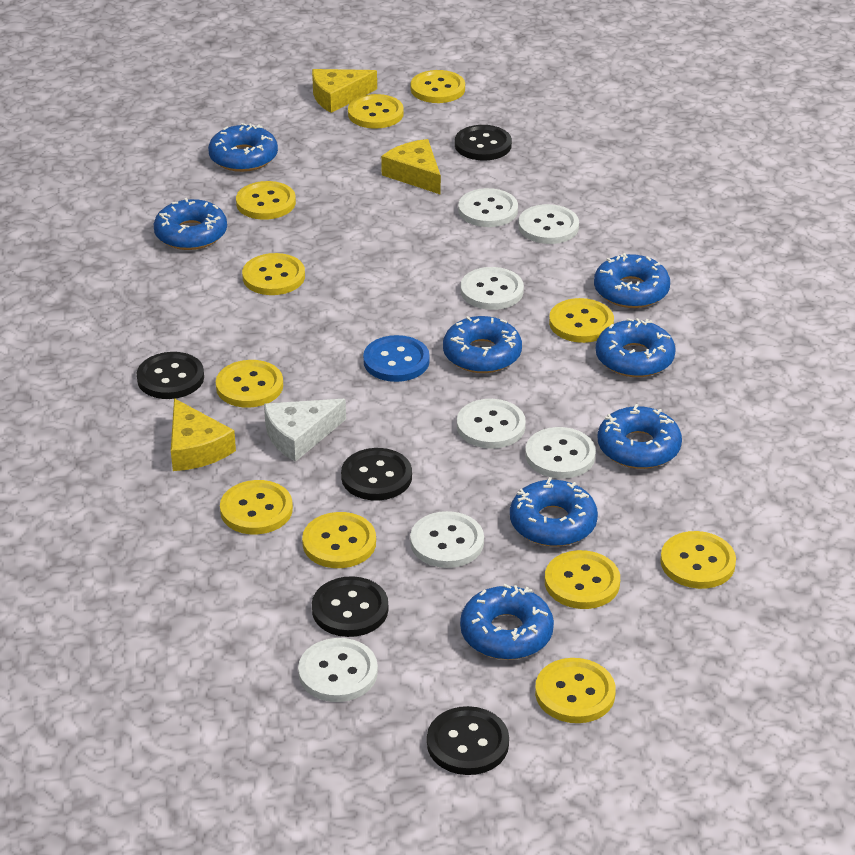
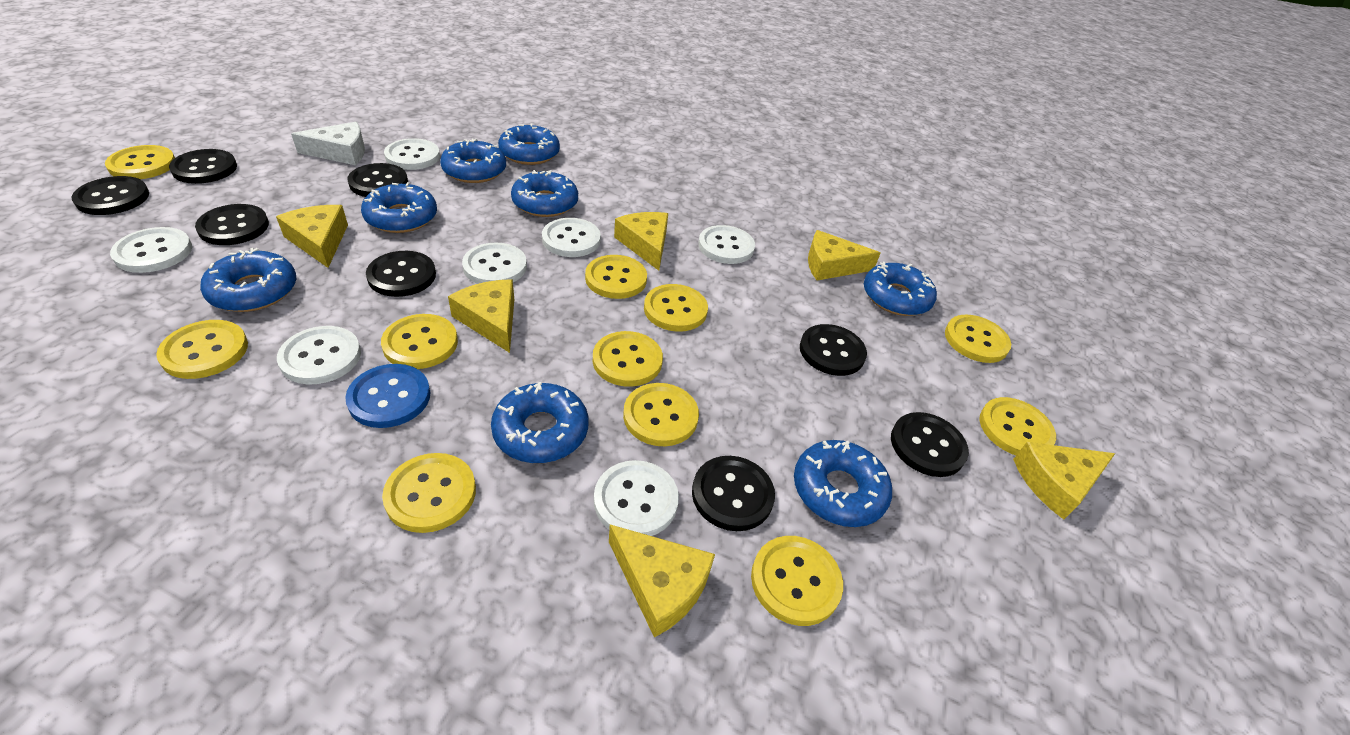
black button: [137,352,204,399] [312,576,388,637] [341,448,412,501] [427,706,509,775] [455,125,512,161] = 5 -> [72,176,149,215] [169,149,237,184] [195,204,269,245] [347,163,408,197] [366,251,436,297] [692,456,775,531] [800,324,867,376] [891,412,969,477] = 8
yellow cheese: [171,398,236,471] [312,69,377,113] [381,139,441,195] = 3 -> [276,205,348,268] [448,279,514,353] [609,525,715,638] [614,212,668,271] [808,230,880,280] [1013,442,1115,520] = 6

